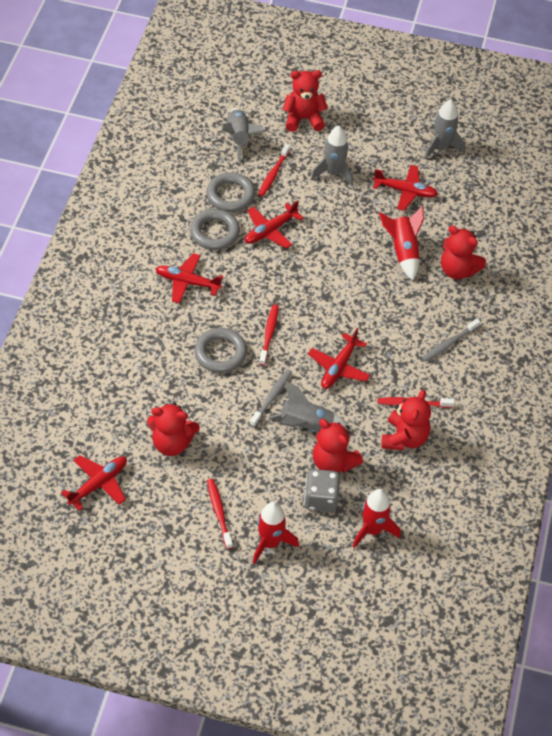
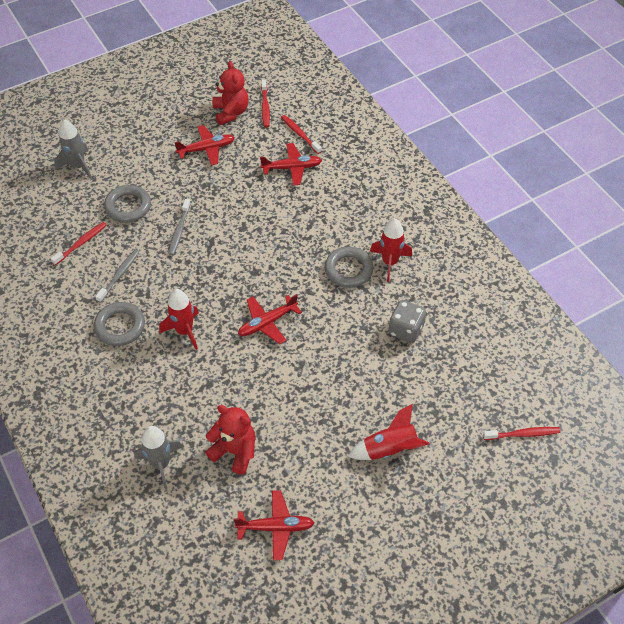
grey rocket: [222,108,264,163] [268,381,350,432] [311,126,353,186] [425,100,465,159] = 4 -> [54,119,92,179] [134,426,183,489] = 2
red plane: [61,455,127,511] [156,253,223,304] [245,200,303,249] [308,328,370,389] [373,165,438,211] = 5 -> [174,125,235,165] [234,490,314,560] [238,294,302,344] [260,143,322,186] = 4
red teddy bear: [147,402,200,456] [283,70,328,132] [313,419,363,473] [381,390,431,451] [441,226,486,279] = 5 -> [205,405,255,475] [212,61,249,125] = 2

